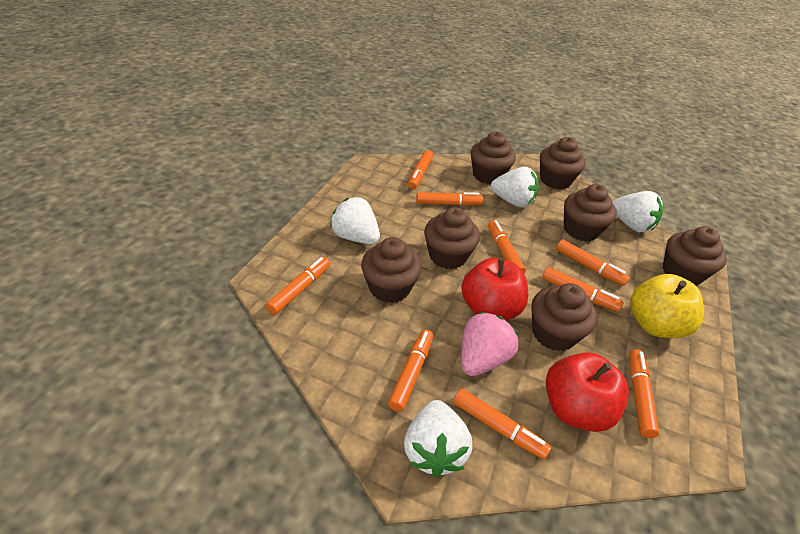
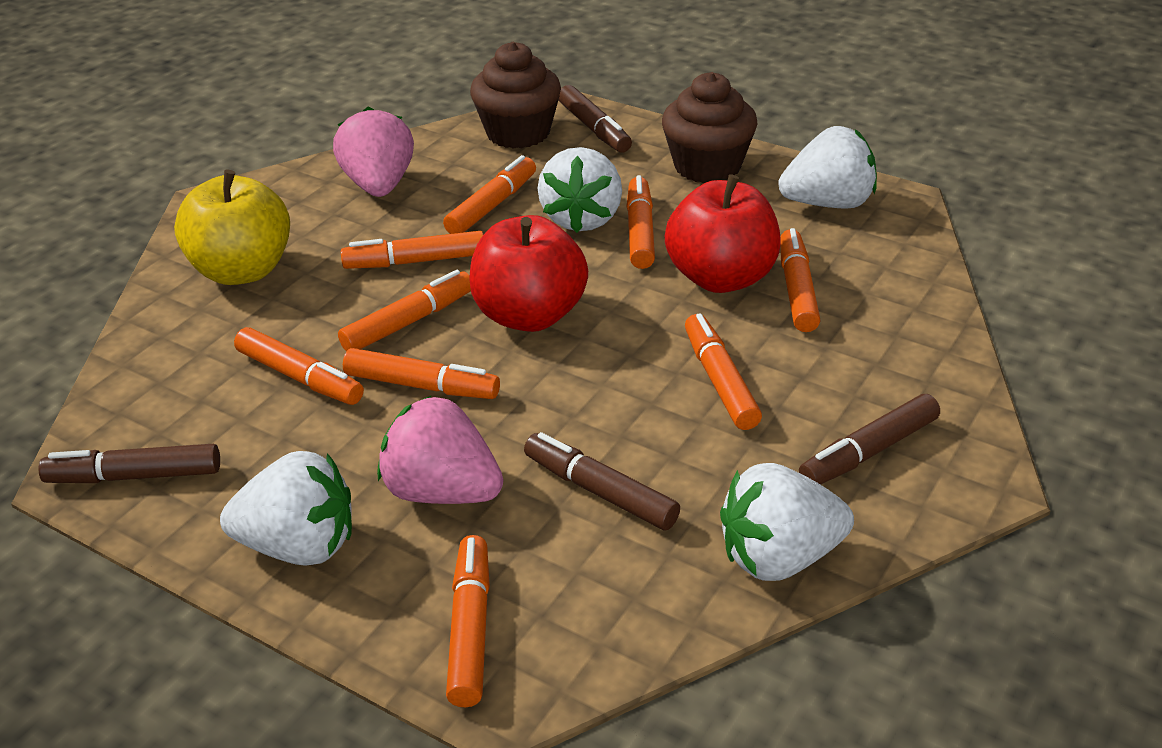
brown cupcake: [361,237,422,303] [424,207,480,269] [471,132,516,184] [531,283,597,351] [540,137,586,189] [564,184,617,241] [662,226,727,286] = 7 -> [470,42,561,149] [662,72,758,183] = 2
brown marker: none = 0 -> [38,444,220,483] [524,432,680,530] [559,85,632,153] [799,394,940,485] = 4
pink strawberry: [461,311,519,376] = 1 -> [333,107,414,197] [377,395,503,504] = 2

